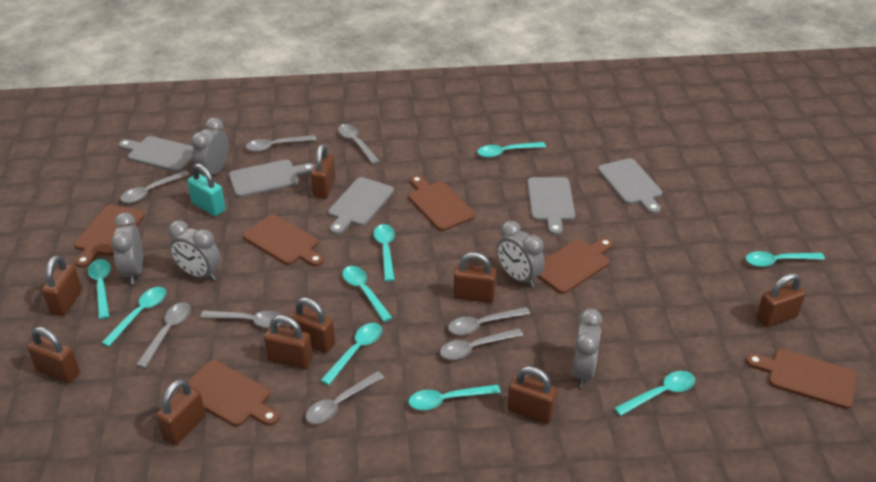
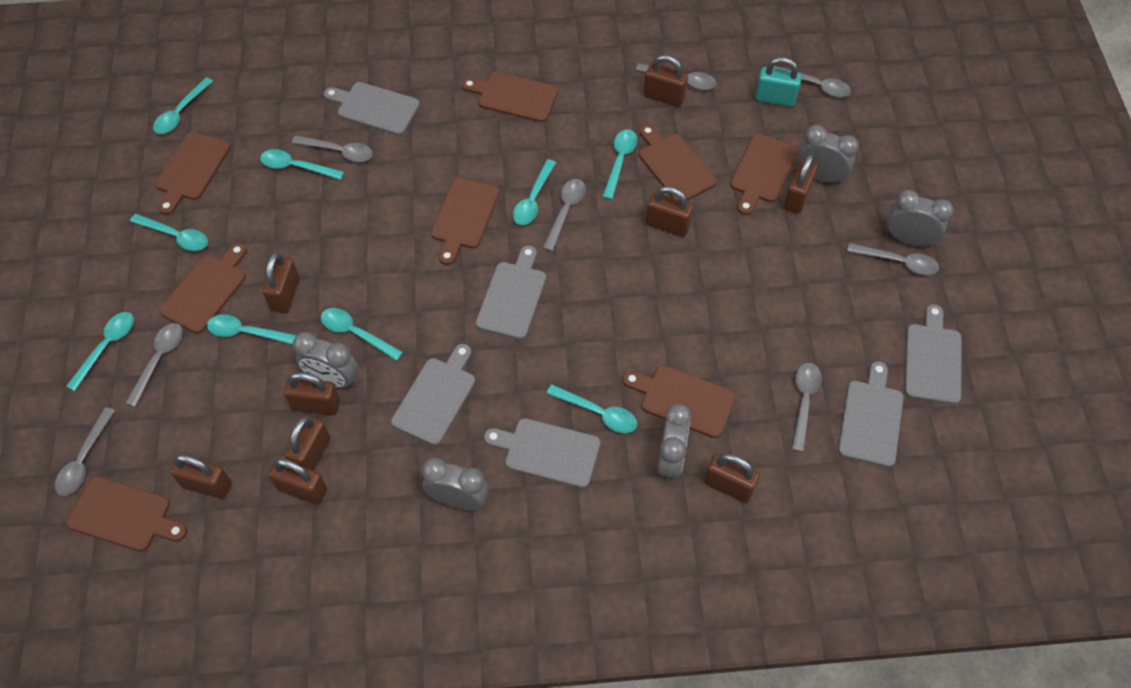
brown cutting board: [74,205,145,268] [179,360,279,426] [243,214,324,266] [408,175,475,231] [537,238,613,294] [746,349,857,409] = 6 -> [66,476,187,552] [155,132,231,215] [159,243,247,334] [431,178,500,265] [462,72,558,122] [623,365,736,438] [639,124,716,200] [730,133,799,215] = 8
grey cutting board: [119,136,193,172] [229,160,314,197] [328,177,394,235] [527,177,575,235] [598,158,662,214] = 5 -> [324,82,420,135] [391,344,475,445] [476,245,546,339] [484,418,600,488] [838,361,904,467] [905,304,962,404] = 6

